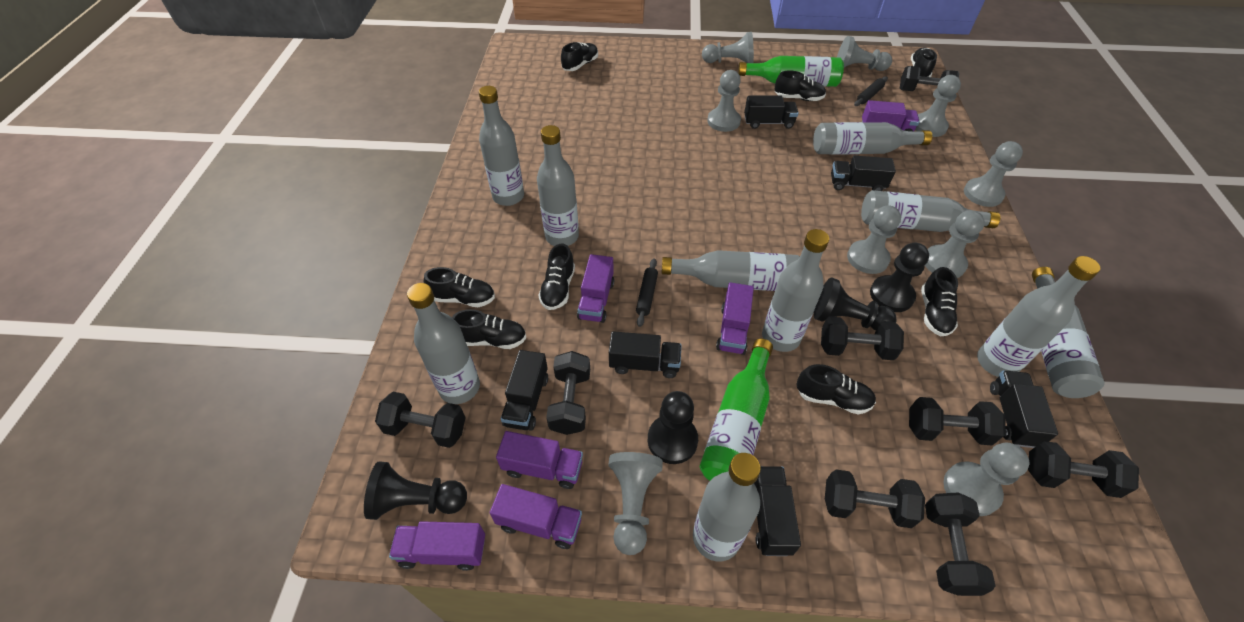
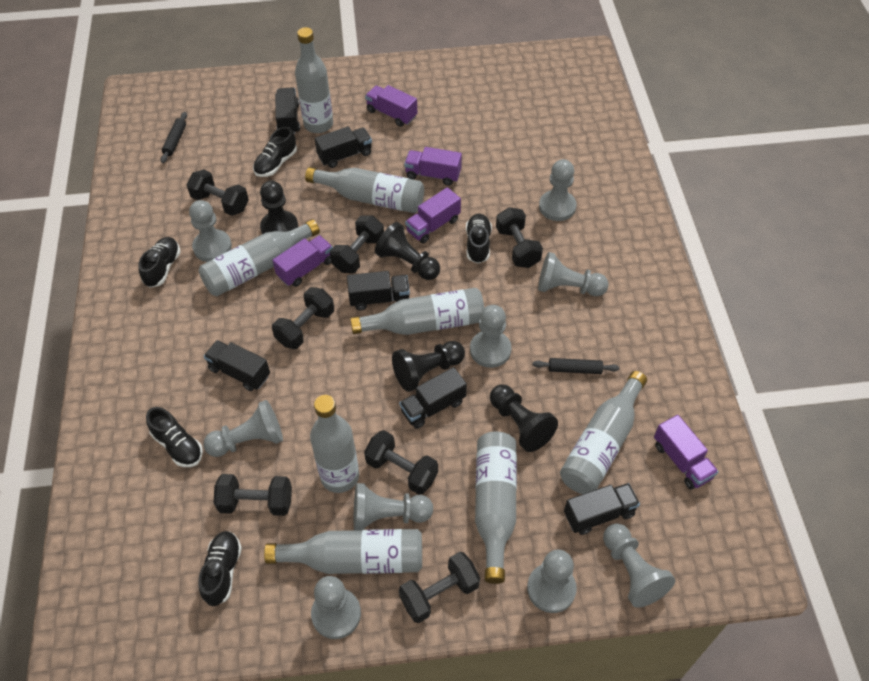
black dumbbell: [375,392,466,448] [546,351,590,435] [821,317,904,360] [825,469,925,528] [900,66,959,91] [909,397,1006,446] [925,492,996,596] [1028,441,1139,498] = 8 -> [187,169,249,216] [214,474,292,516] [272,287,334,349] [330,216,384,273] [364,430,438,495] [399,552,480,623] [496,207,543,268] = 7
black shoe: [424,267,495,307] [452,309,526,349] [538,244,575,310] [561,42,598,71] [775,71,826,101] [797,364,876,414] [911,47,937,77] [921,267,958,336] = 8 -> [138,237,180,288] [146,407,203,467] [198,531,242,606] [253,127,297,177] [466,214,492,263] = 5
green bottle: [699,339,773,481] [738,56,844,87] = 2 -> none = 0
grey bottle: [407,283,480,404] [479,86,524,206] [537,125,579,246] [662,250,800,291] [693,453,761,562] [762,229,829,352] [813,122,932,155] [861,190,1000,232] [977,256,1100,377] [1032,267,1105,398] = 10 -> [199,219,320,296] [264,529,422,574] [295,27,333,133] [305,167,424,213] [310,395,359,493] [350,288,484,335] [475,432,517,584] [560,371,647,494] = 8
purple truck: [389,521,485,571] [490,484,582,549] [496,431,583,489] [577,254,614,323] [716,282,754,355] [862,100,919,131] = 6 -> [272,235,333,287] [365,85,417,127] [404,147,462,185] [405,187,461,244] [654,415,719,490] = 5

